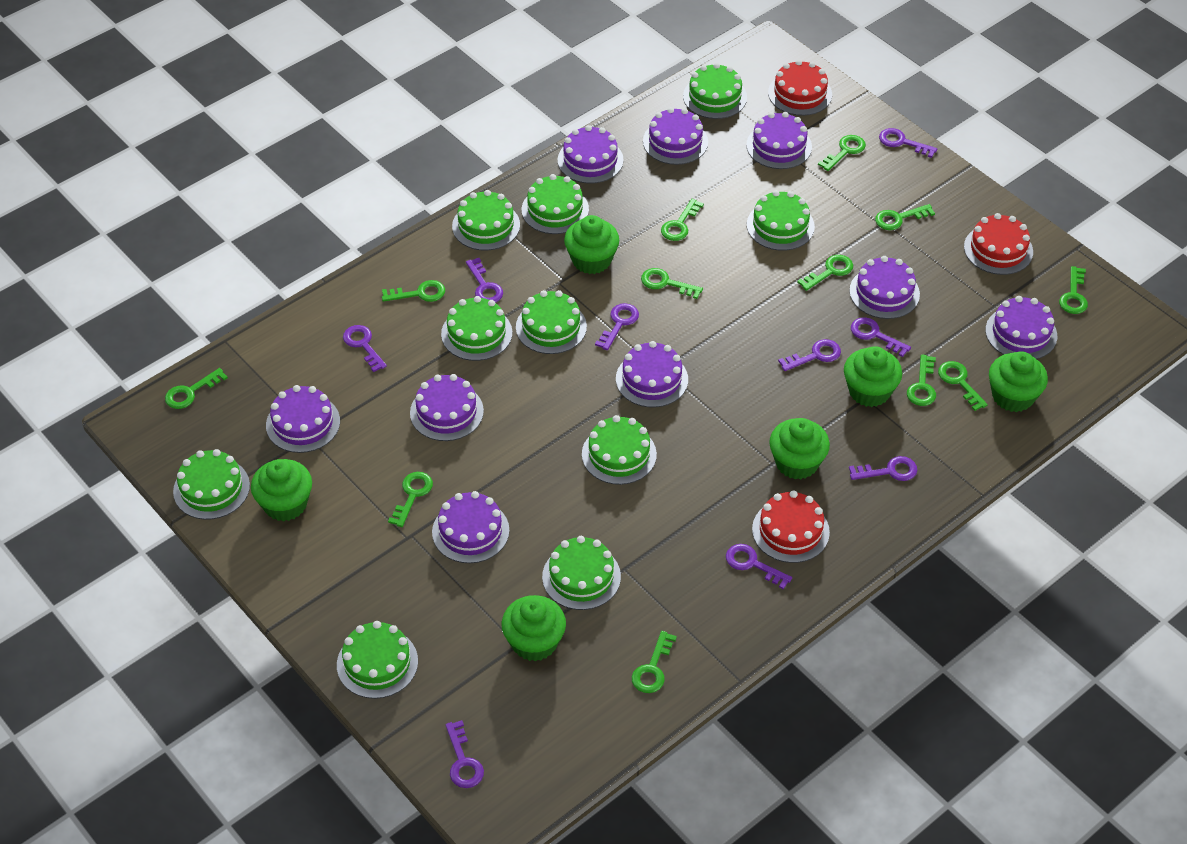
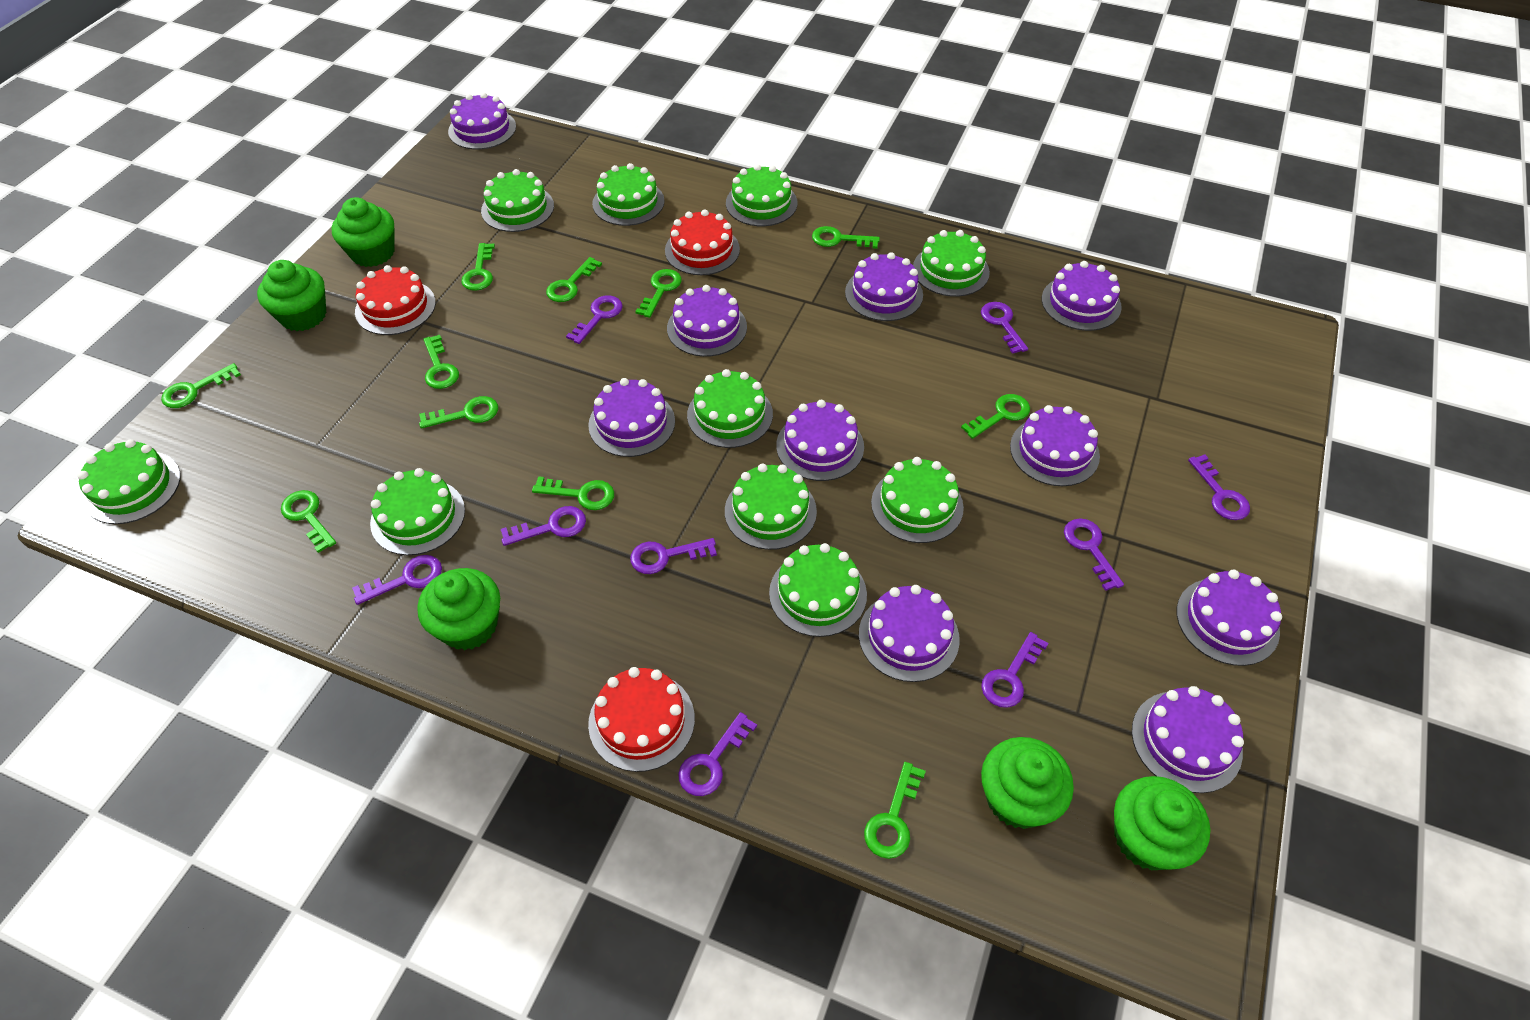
green cupcake: [251,459,312,522] [502,595,566,661] [564,215,619,274] [769,418,830,480] [844,346,902,407] [989,351,1048,412] = 6 -> [257,260,326,331] [331,197,394,267] [417,568,500,650] [981,737,1074,829] [1114,776,1210,870] = 5
green key: [165,368,228,409] [382,280,445,302] [388,472,433,527] [632,631,677,693] [641,268,703,299] [661,199,704,241] [797,255,853,291] [818,135,866,171] [875,204,935,230] [907,355,936,406] [938,361,988,411] [1059,266,1088,314] = 12 -> [161,363,241,408] [281,490,336,553] [419,396,498,429] [423,335,459,389] [461,243,495,291] [532,476,614,510] [546,257,602,302] [635,269,682,318] [812,226,880,249] [864,762,926,859] [961,394,1030,439] = 11
purple cake: [266,385,340,453] [410,374,484,441] [432,491,509,563] [558,125,624,184] [616,341,688,408] [643,107,708,165] [746,112,812,169] [849,256,920,319] [985,296,1057,359] = 9 -> [448,92,516,150] [588,378,675,457] [667,285,747,357] [776,400,864,481] [845,252,923,321] [859,585,960,682] [1010,405,1100,486] [1042,261,1122,331] [1132,686,1244,793] [1177,569,1282,666] = 10

